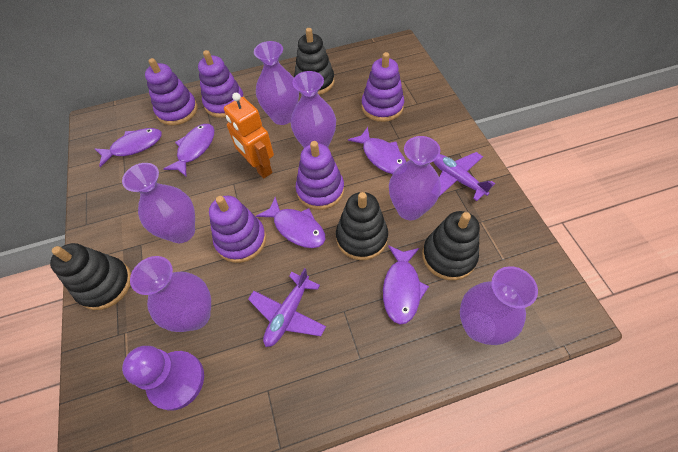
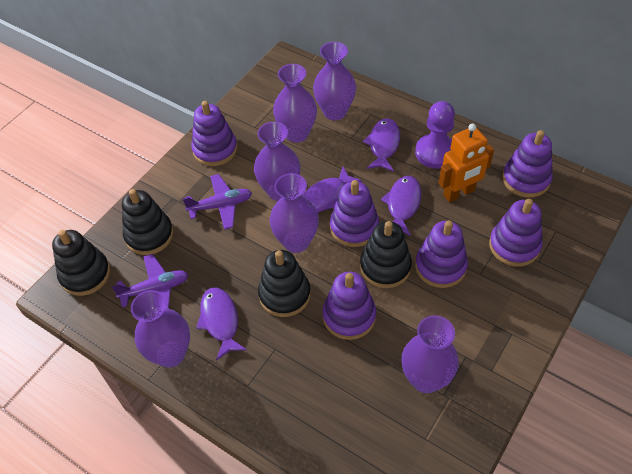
purple fish: [95,128,162,167] [163,124,214,176] [256,197,326,248] [348,127,406,174] [383,245,429,324] = 5 -> [196,287,247,361] [302,166,362,213] [363,118,400,172] [381,176,421,236] = 4
purple stacking toy: [145,58,197,125] [198,50,244,118] [209,196,266,263] [296,141,344,210] [362,52,404,122] = 5 -> [191,101,237,166] [322,272,376,340] [330,180,379,247] [415,220,468,288] [489,199,543,267] [502,130,553,198] = 6

